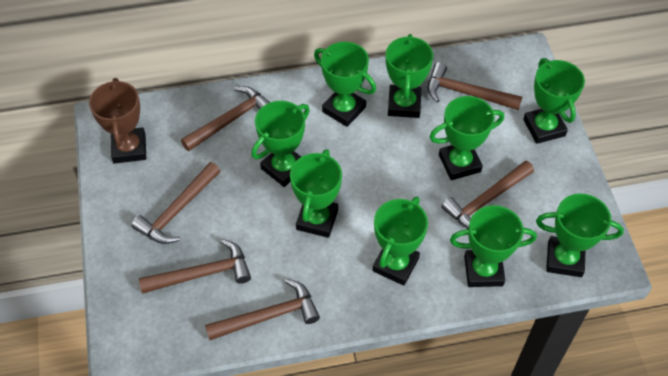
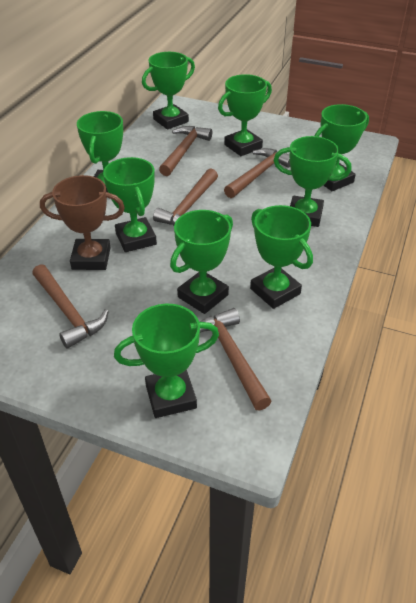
brown hammer: [131,162,220,244] [139,239,251,294] [181,86,270,151] [205,279,320,340] [428,62,522,110] [441,160,534,229] = 6 -> [32,264,109,349] [153,168,218,226] [159,126,212,176] [200,308,272,411] [224,148,290,198] = 5

